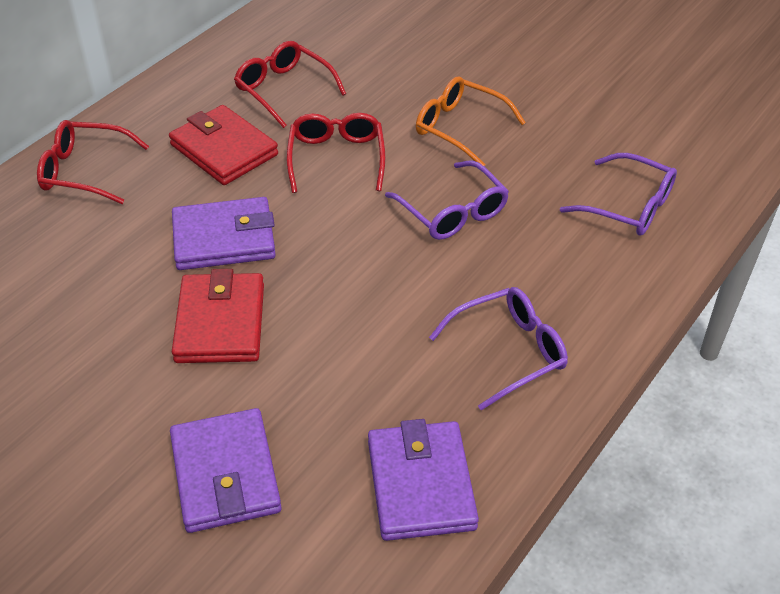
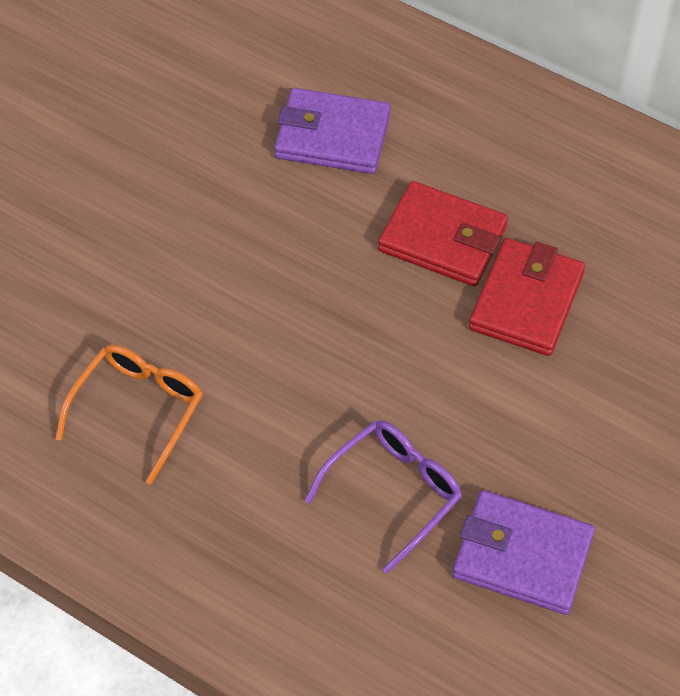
purple glasses: [385,160,509,240] [429,287,568,411] [560,153,677,236] = 3 -> [305,420,462,573] = 1
purple wallet: [170,408,282,533] [172,197,276,270] [368,419,479,541] = 3 -> [274,88,391,174] [452,490,595,615] = 2
red glasses: [37,120,149,204] [234,41,346,128] [287,113,385,193] = 3 -> none = 0

